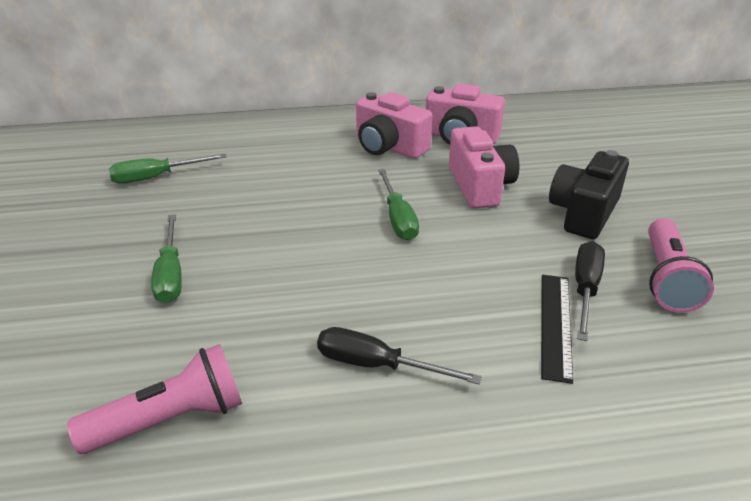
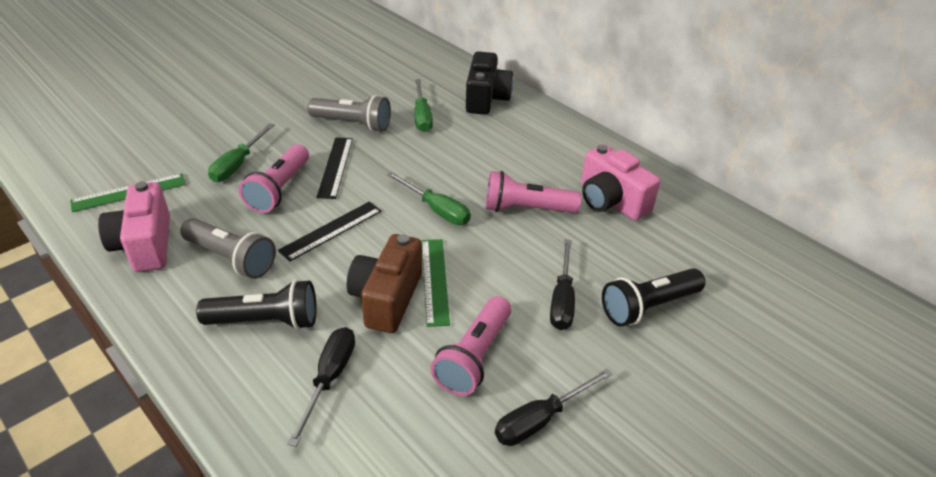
black flashlight: none = 0 -> [196,280,317,330] [602,268,706,327] = 2
black ruler: [541,275,573,384] = 1 -> [278,202,382,262] [317,137,353,199] = 2
black screwdriver: [317,327,482,385] [575,241,605,341] = 2 -> [288,327,355,447] [495,368,613,446] [550,239,575,330] = 3
brown camera: none = 0 -> [347,234,422,333] = 1
green ruler: none = 0 -> [70,173,186,212] [422,239,450,327] = 2
grey flashlight: none = 0 -> [180,218,276,279] [307,95,391,132] = 2
pink camera: [356,92,432,159] [426,84,505,144] [449,126,519,209] = 3 -> [98,181,170,272] [581,144,660,221] = 2
pink flashlight: [67,344,242,454] [648,218,714,313] = 2 -> [239,144,309,213] [430,296,511,396] [485,171,581,213] = 3

